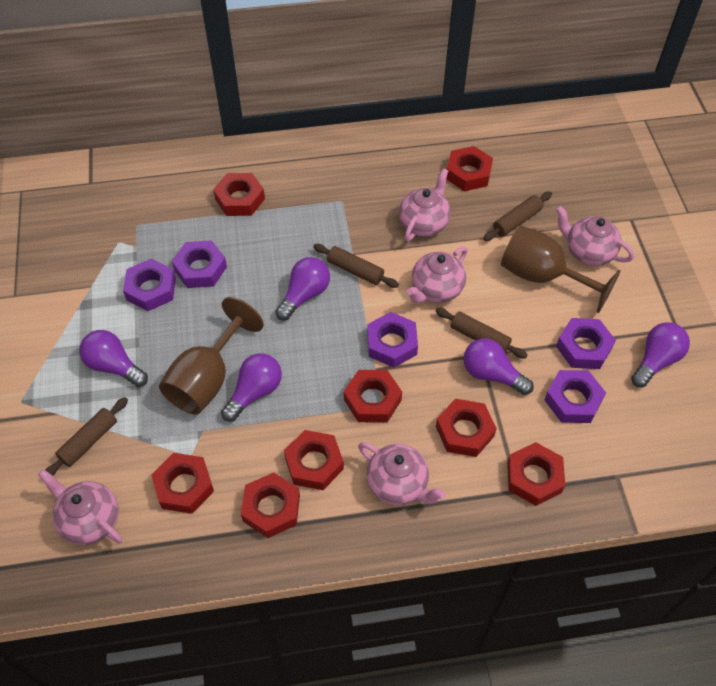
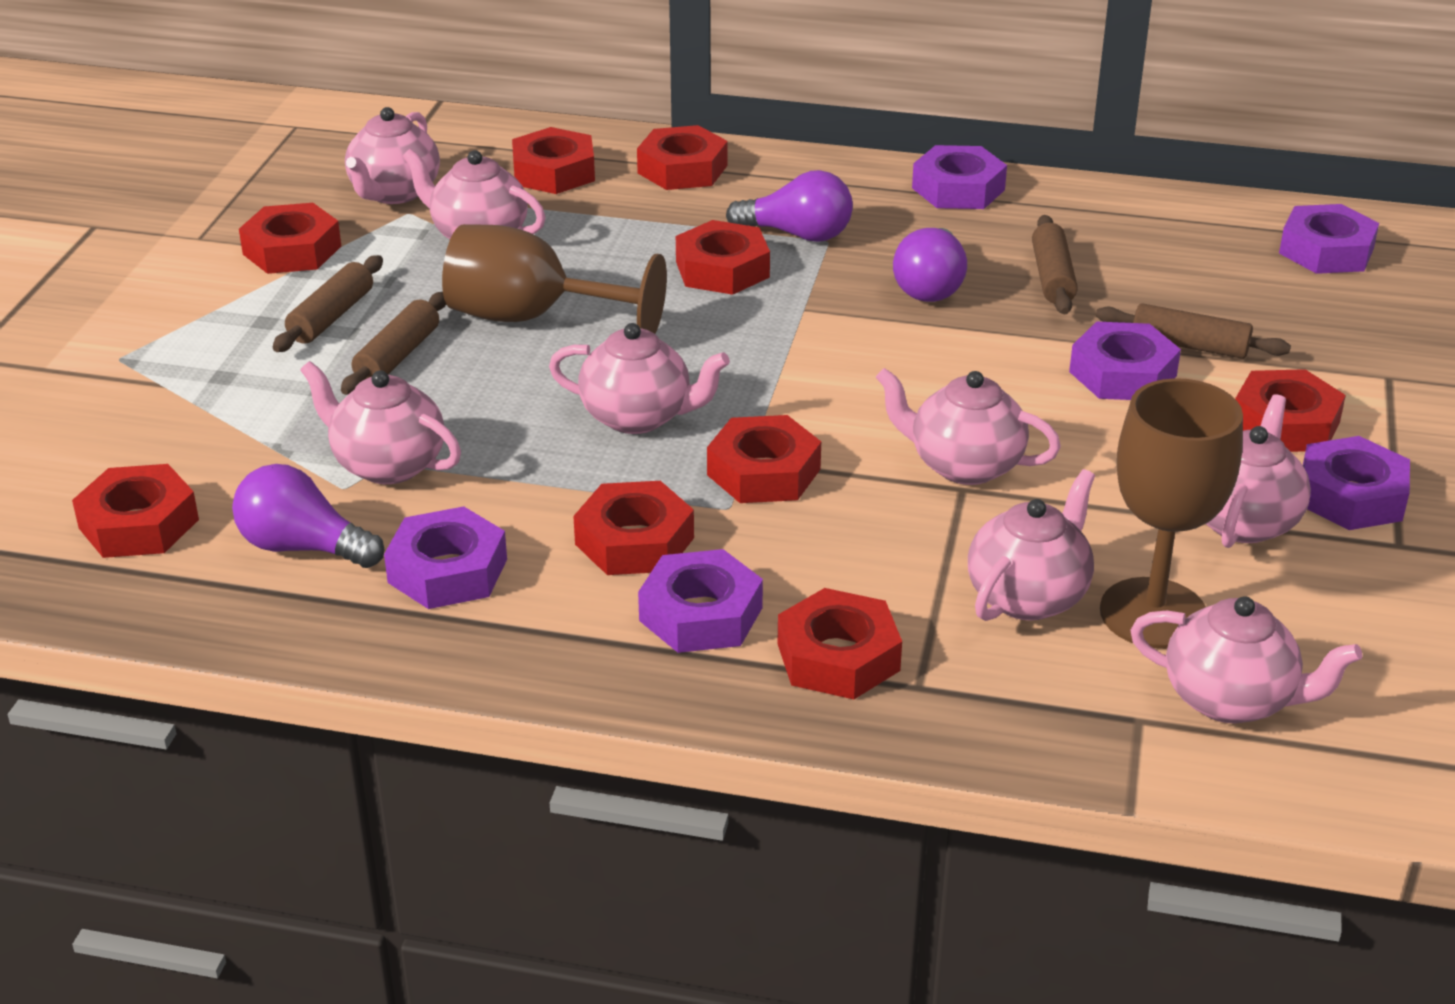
pink teapot: [38,469,122,545] [358,442,446,505] [399,168,451,241] [407,247,468,303] [556,206,634,266] = 5 -> [300,361,461,484] [345,107,440,204] [402,149,546,239] [549,323,730,434] [876,368,1061,485] [968,469,1095,621] [1130,596,1362,723] [1206,394,1311,548] = 8
purple light bulb: [79,330,148,387] [221,353,282,422] [275,257,330,321] [463,338,534,395] [631,322,690,387] = 5 -> [232,464,384,568] [726,170,853,242] [893,228,967,302] = 3
purple nut: [123,259,176,311] [172,240,227,288] [367,312,418,368] [545,370,606,423] [556,318,616,369] = 5 -> [384,506,507,609] [638,549,763,653] [912,145,1007,209] [1069,321,1181,400] [1279,204,1379,274] [1303,436,1410,530] = 6
red nut: [151,453,214,514] [213,173,265,216] [241,473,300,538] [284,430,344,490] [344,370,402,422] [436,399,497,457] [446,146,493,191] [507,442,565,506] = 8 -> [72,464,199,558] [239,203,341,274] [512,127,595,194] [573,481,694,575] [637,125,728,190] [676,220,770,295] [707,415,821,503] [777,588,902,699] [1235,369,1346,452] = 9

